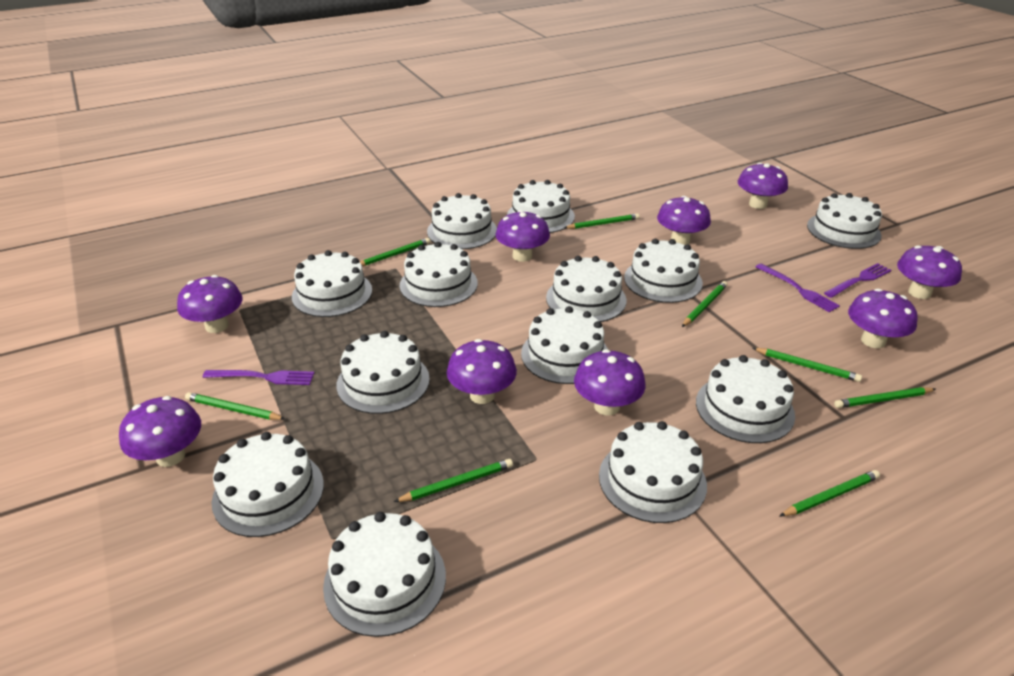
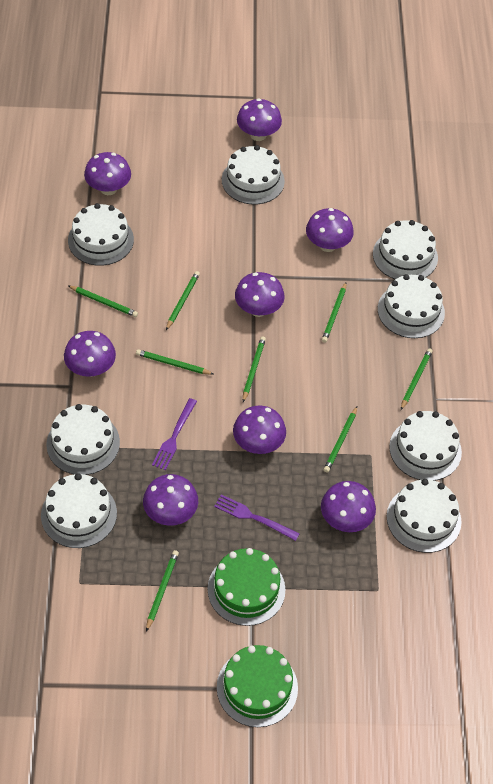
green cake: none = 0 -> [208,548,285,626] [217,645,298,727] = 2
purple fork: [203,370,314,385] [756,264,840,312] [824,263,891,298] = 3 -> [152,398,197,470] [214,494,300,541] = 2
purple mushroom: [119,396,201,467] [177,275,242,333] [447,339,517,404] [495,210,550,262] [574,349,646,416] [657,196,711,245] [738,163,788,209] [848,289,918,348] [897,245,962,299] = 9 -> [64,331,116,377] [84,152,131,195] [143,474,198,526] [233,405,286,454] [235,272,285,317] [237,98,282,141] [306,208,354,252] [321,481,376,532] = 8
white cake: [212,432,324,537] [292,250,372,317] [323,512,446,637] [336,331,430,414] [400,242,478,307] [427,193,497,249] [507,180,575,233] [521,306,608,384] [546,256,627,322] [599,421,707,523] [624,239,703,303] [696,355,795,443] [807,193,882,249] = 13 -> [41,473,117,548] [46,404,120,475] [68,203,134,266] [222,145,285,204] [373,220,438,279] [378,274,445,338] [387,479,462,553] [389,411,462,481] = 8

